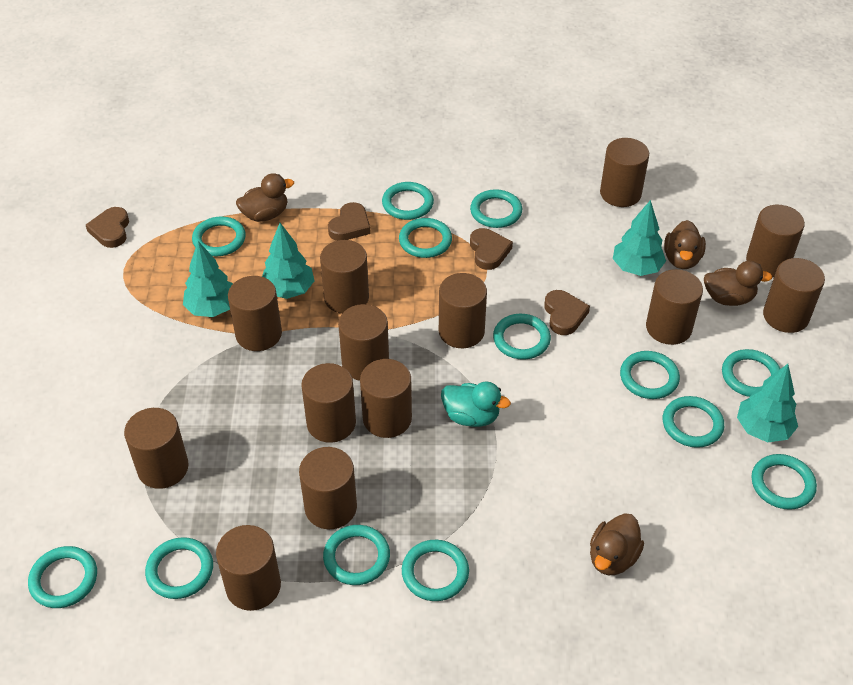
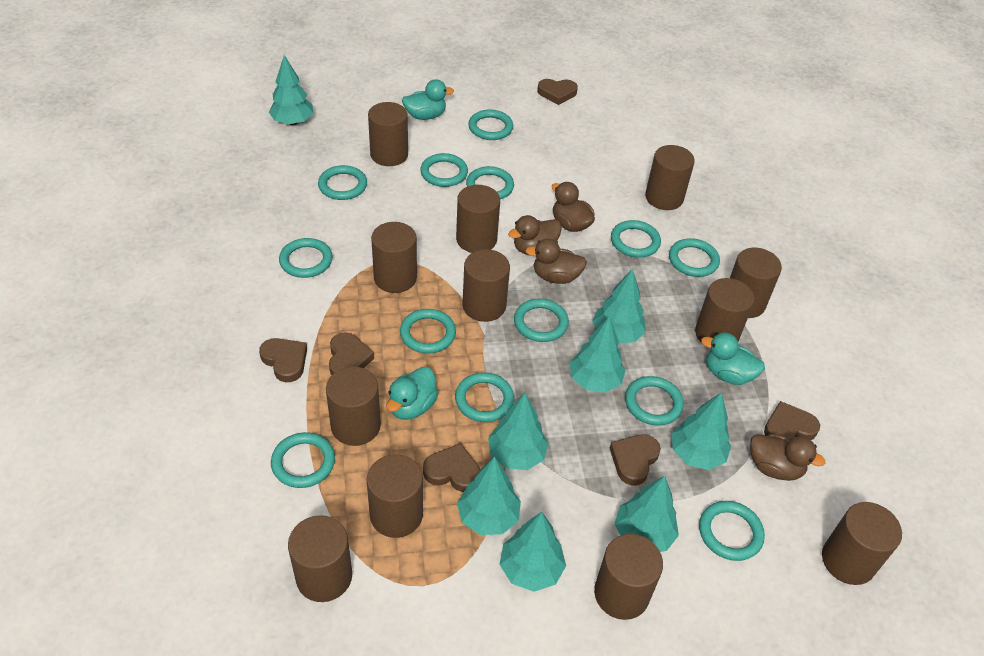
brown cylinder: [124,408,189,489] [216,525,281,611] [228,276,282,351] [299,447,357,529] [301,363,356,443] [320,240,369,314] [338,304,389,381] [360,359,412,438] [439,273,487,348] [600,138,649,207] [646,269,703,345] [746,205,805,277] [763,258,825,333] = 13 -> [288,515,352,602] [326,366,381,446] [367,454,423,538] [368,102,408,166] [371,222,417,293] [456,185,500,253] [462,249,510,322] [594,534,663,620] [645,145,695,210] [695,278,754,343] [730,248,782,318] [822,502,902,585] = 12
brown heart: [86,207,129,248] [328,202,371,241] [470,228,513,270] [544,290,590,335] = 4 -> [259,338,307,382] [329,332,374,375] [423,443,480,492] [537,79,578,105] [610,435,661,485] [764,401,820,440] = 6
turquoise duck: [441,381,511,427] = 1 -> [386,367,439,420] [402,79,454,120] [701,333,765,385] = 3
turquoise tree: [183,241,233,317] [262,223,314,299] [613,200,666,276] [737,364,798,442] = 4 -> [269,55,314,125] [457,456,521,535] [488,393,548,470] [499,512,566,592] [570,316,626,393] [592,269,646,343] [614,476,679,552] [672,392,731,470] = 8

